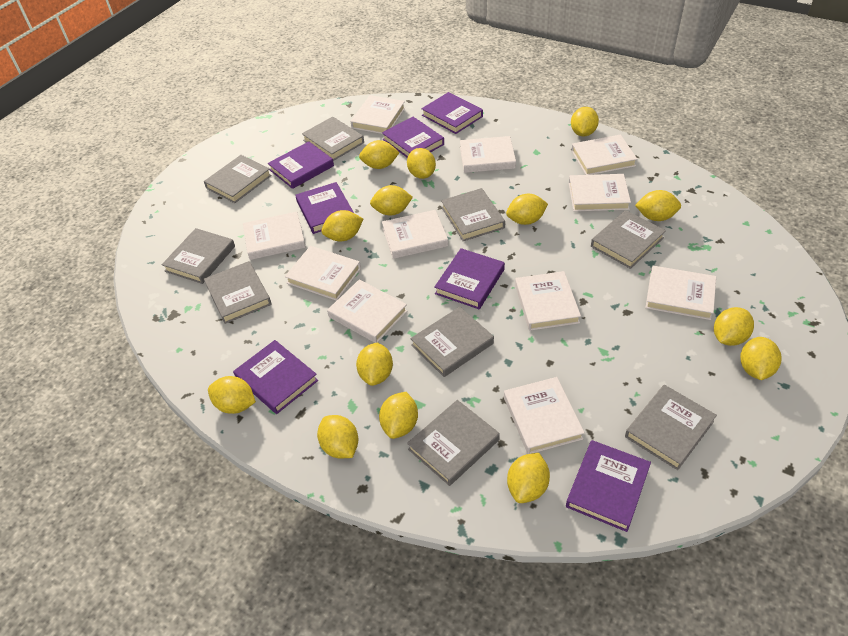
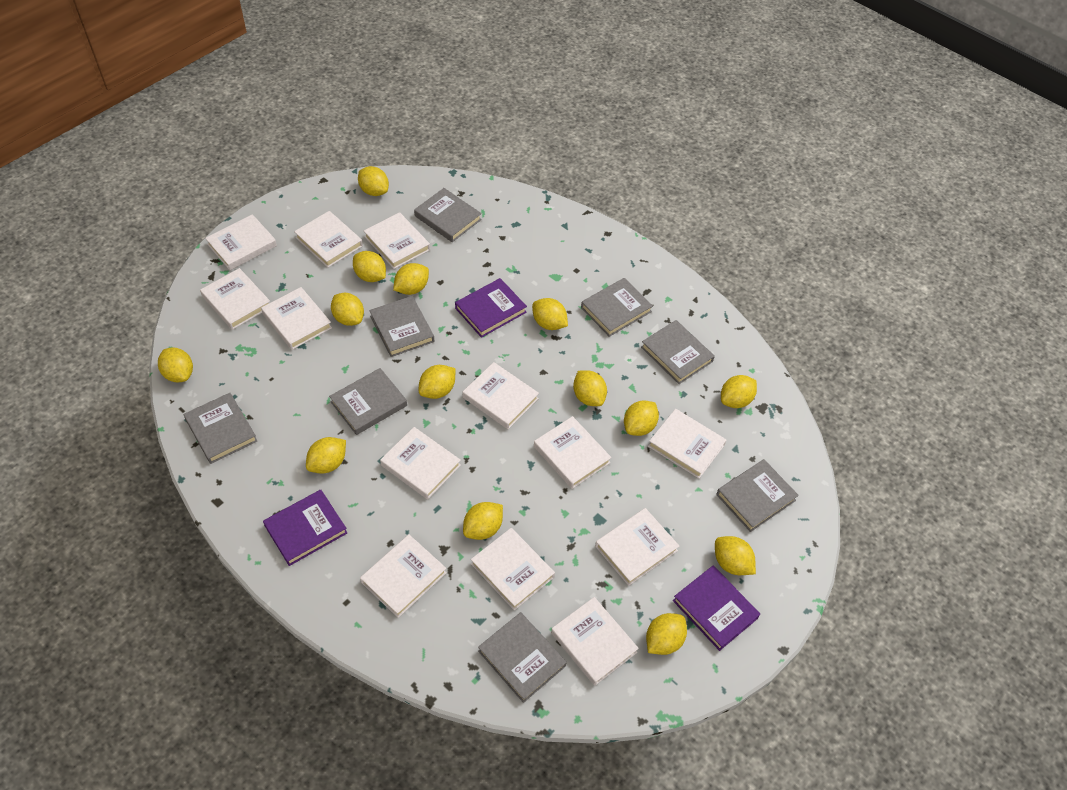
grey book: [162,228,235,284] [204,155,272,203] [204,261,271,324] [302,117,364,161] [407,400,500,486] [410,307,494,377] [441,188,505,241] [591,210,666,269] [625,385,717,470] = 9 -> [184,393,257,464] [329,368,407,435] [369,296,434,357] [414,188,482,242] [478,612,566,703] [581,278,653,337] [641,320,715,384] [716,459,799,532] = 8
purple book: [233,340,318,414] [268,141,334,189] [295,182,354,234] [382,117,444,158] [421,92,483,134] [434,248,505,309] [566,440,651,532] = 7 -> [263,490,347,566] [455,278,527,338] [673,566,760,651] = 3
white book: [243,212,306,260] [285,246,361,301] [327,280,407,343] [351,95,405,134] [382,210,448,259] [460,136,516,173] [504,377,585,454] [515,271,581,331] [569,174,631,212] [571,135,637,175] [645,266,716,320] = 11 -> [200,268,270,330] [205,214,277,270] [261,287,332,350] [294,211,363,268] [360,535,447,618] [364,212,430,269] [380,427,461,499] [463,362,539,429] [471,528,555,610] [534,416,612,489] [551,597,639,686] [595,508,679,586] [648,409,726,478] = 13

